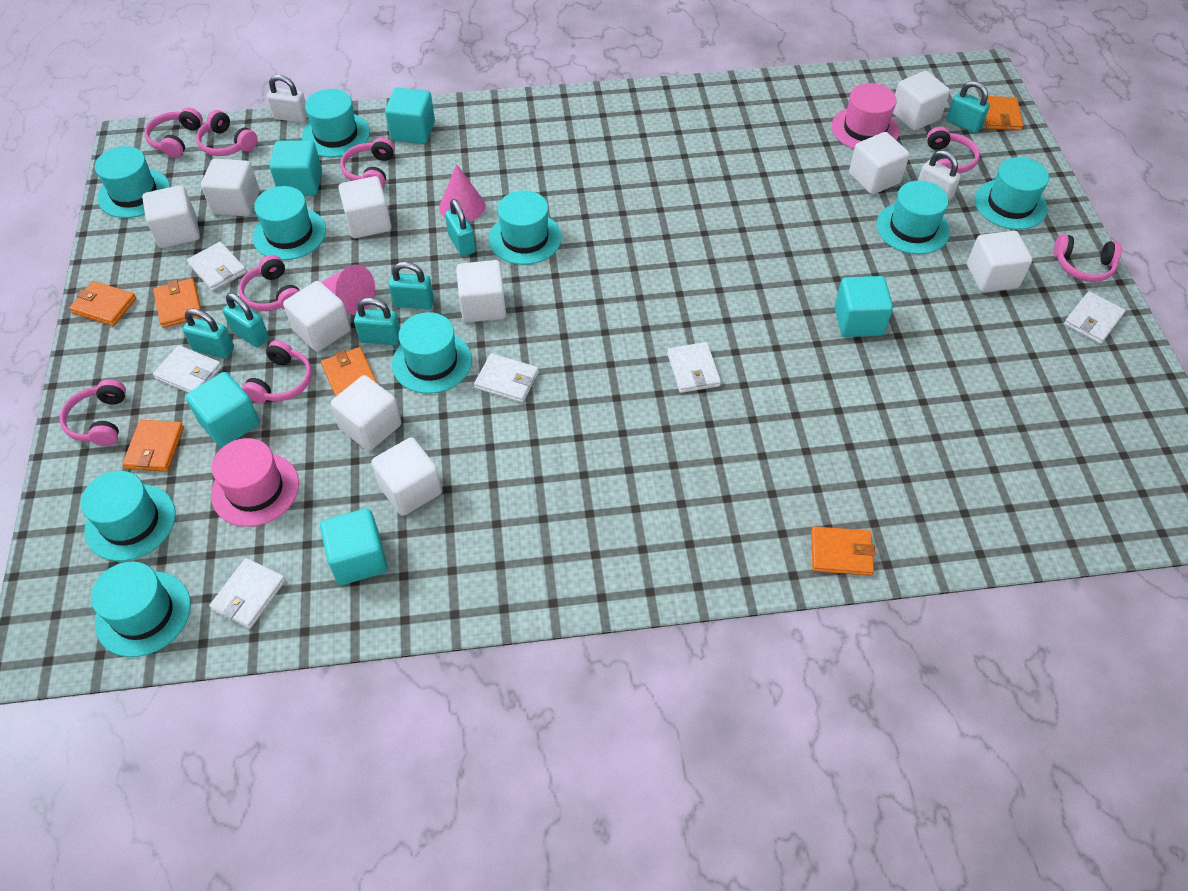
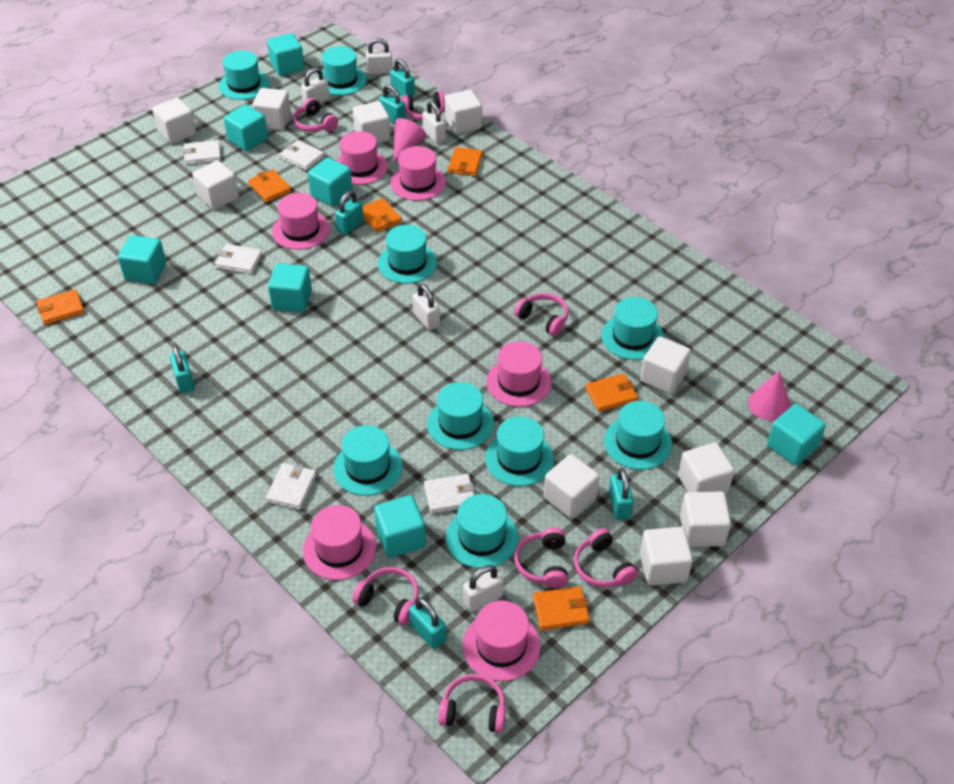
pink hat: [211,438,299,527] [832,83,899,149] = 2 -> [272,193,330,250] [303,505,376,580] [336,131,388,185] [390,146,446,201] [463,600,541,681] [486,341,551,407] = 6
pink headphones: [60,379,126,446] [144,107,203,158] [196,110,258,156] [239,255,300,311] [242,340,312,403] [340,138,395,188] [927,127,980,173] [1054,234,1122,282] = 8 -> [293,98,338,132] [352,567,419,625] [402,91,445,120] [438,674,506,733] [514,293,569,336] [514,527,568,588] [574,528,638,587] = 7
turquoise cube: [186,372,260,448] [269,141,322,196] [320,508,388,585] [385,87,435,144] [835,276,893,337] = 5 -> [118,235,166,284] [224,104,268,151] [267,33,305,76] [268,263,312,312] [308,157,353,207] [374,495,426,558] [767,404,826,466] = 7
white padlock: [267,75,308,123] [918,150,961,201] = 2 -> [301,67,330,104] [366,38,393,74] [412,284,440,330] [422,101,446,143] [463,565,504,612] = 5
white wallet: [153,345,222,393] [187,242,247,291] [209,558,286,629] [474,353,539,403] [667,342,721,393] [1064,291,1126,344] = 6 -> [183,140,221,165] [215,244,262,274] [266,463,317,510] [279,140,325,170] [424,474,475,514] = 5

